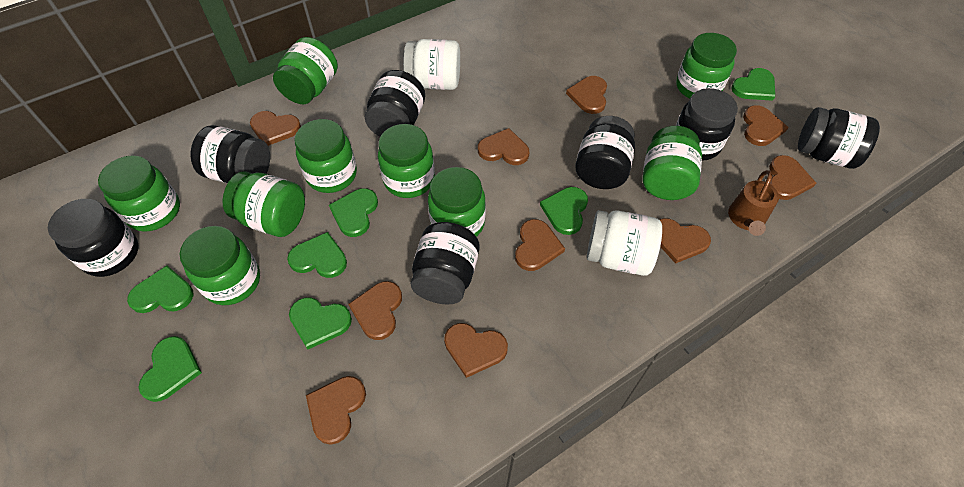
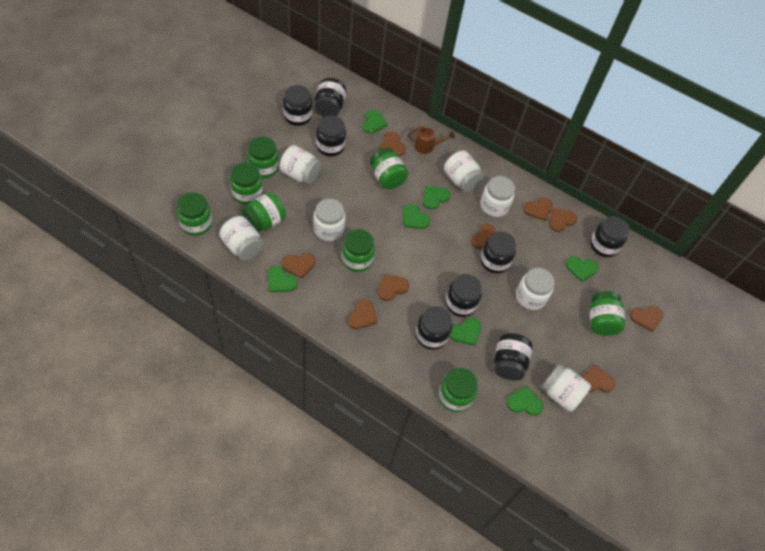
black jar: [48,199,139,277] [190,125,270,183] [365,70,425,136] [411,222,479,305] [575,116,635,189] [676,88,738,161] [798,107,880,169] = 7 -> [283,85,312,126] [314,78,346,117] [316,115,346,157] [416,306,452,350] [445,274,482,317] [480,231,516,274] [494,333,532,380] [590,216,629,257] = 8
brown heart: [250,111,301,146] [306,376,366,445] [348,281,402,340] [444,323,508,378] [478,128,529,165] [515,219,565,271] [566,76,607,114] [659,218,711,264] [743,105,789,146] [769,155,816,200] = 10 -> [282,253,315,279] [347,299,377,329] [378,274,409,301] [380,132,406,156] [471,223,496,249] [523,198,553,221] [549,208,578,232] [582,364,615,393] [630,305,663,332] = 9
green jar: [98,155,180,232] [180,226,260,305] [222,171,305,237] [273,37,338,104] [294,119,357,193] [378,124,435,198] [428,167,486,237] [643,126,702,200] [676,33,737,99] = 9 -> [177,192,212,236] [230,162,263,205] [242,192,286,233] [247,137,279,178] [342,229,375,272] [370,148,408,189] [439,368,478,412] [590,291,625,336] = 8
white jar: [403,39,460,90] [587,210,662,276] = 2 -> [219,216,263,261] [279,145,321,184] [313,199,346,241] [444,151,484,192] [480,176,515,217] [516,268,554,310] [541,364,591,412] = 7

